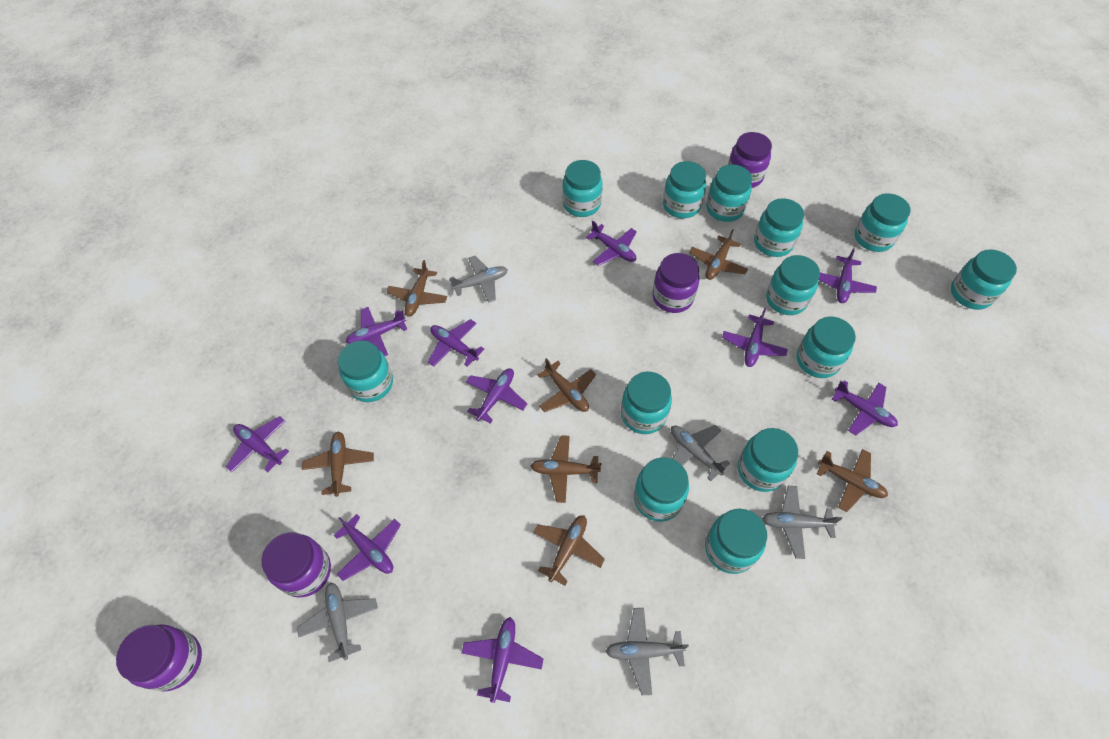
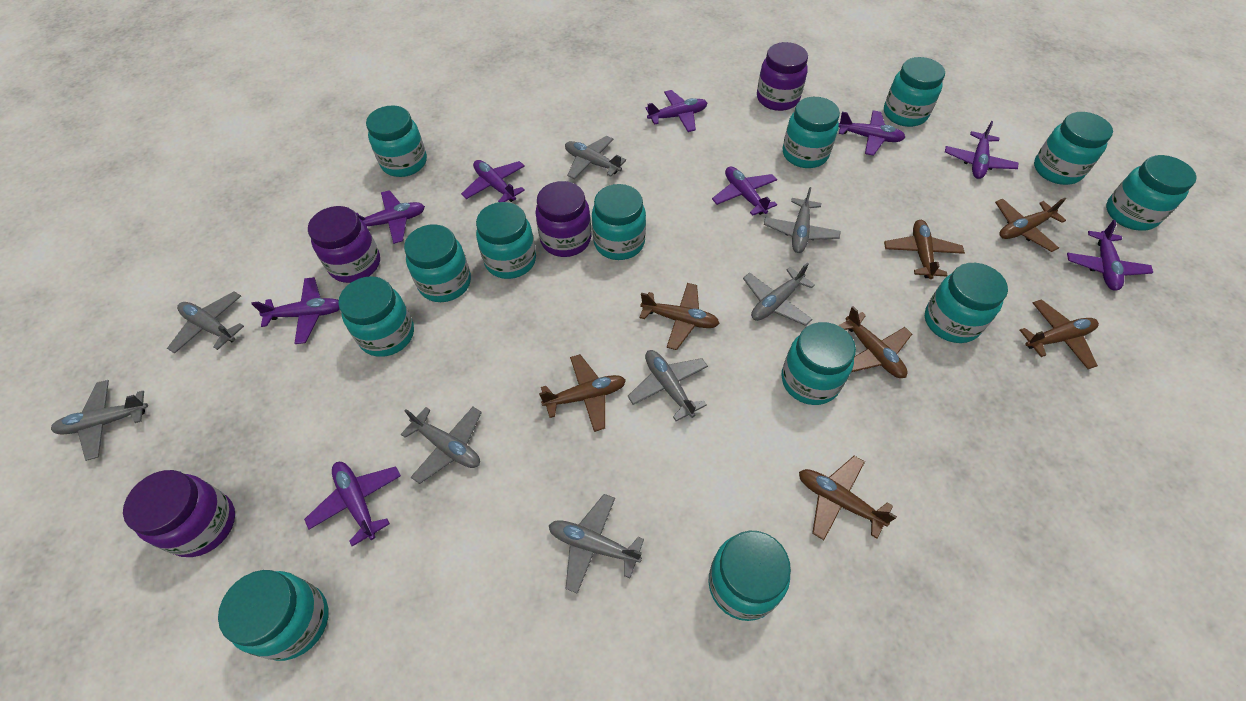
grey plane: [297,582,378,662] [449,256,508,303] [605,608,689,695] [671,425,730,481] [762,486,842,559] = 5 -> [51,380,148,461] [167,291,244,354] [401,407,482,484] [549,494,644,594] [565,136,626,179] [627,350,708,421] [743,263,815,326] [764,187,841,253] = 8
purple plane: [226,416,289,472] [334,514,401,581] [346,307,407,356] [428,319,484,367] [462,617,544,703] [466,368,527,424] [586,221,637,266] [722,308,788,367] [819,248,877,303] [832,380,898,435] = 10 -> [251,277,340,344] [304,462,401,547] [356,190,425,244] [461,160,525,202] [645,90,707,132] [712,166,777,216] [839,110,906,156] [945,121,1018,179] [1067,220,1153,291] = 9

